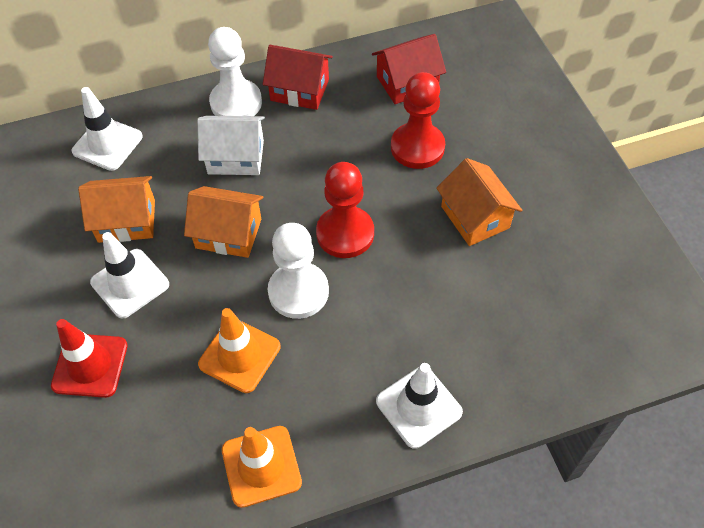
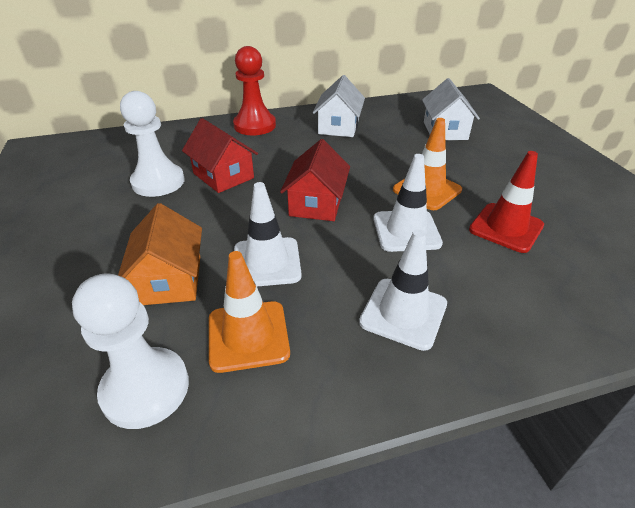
orange house: [78,176,155,243] [184,186,263,258] [436,158,522,246] = 3 -> [118,203,202,305] = 1
red pawn: [316,162,374,258] [391,72,445,169] = 2 -> [233,46,276,135] = 1
white house: [197,115,265,175] = 1 -> [313,75,365,137] [422,78,480,140] = 2

